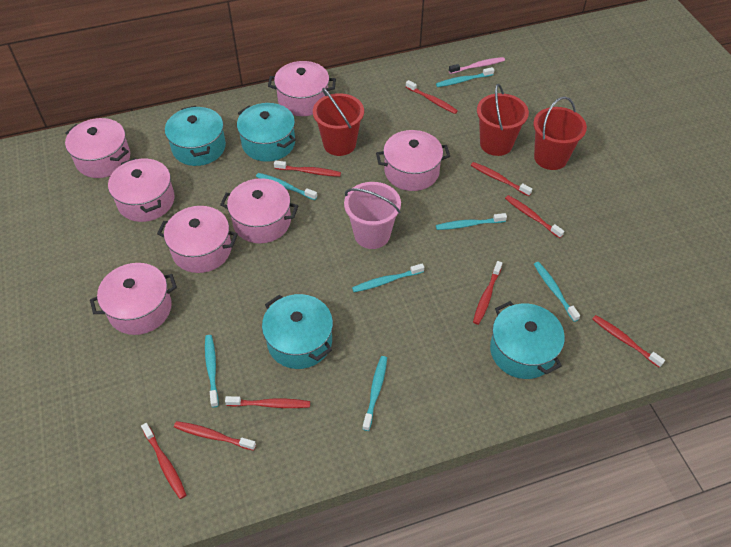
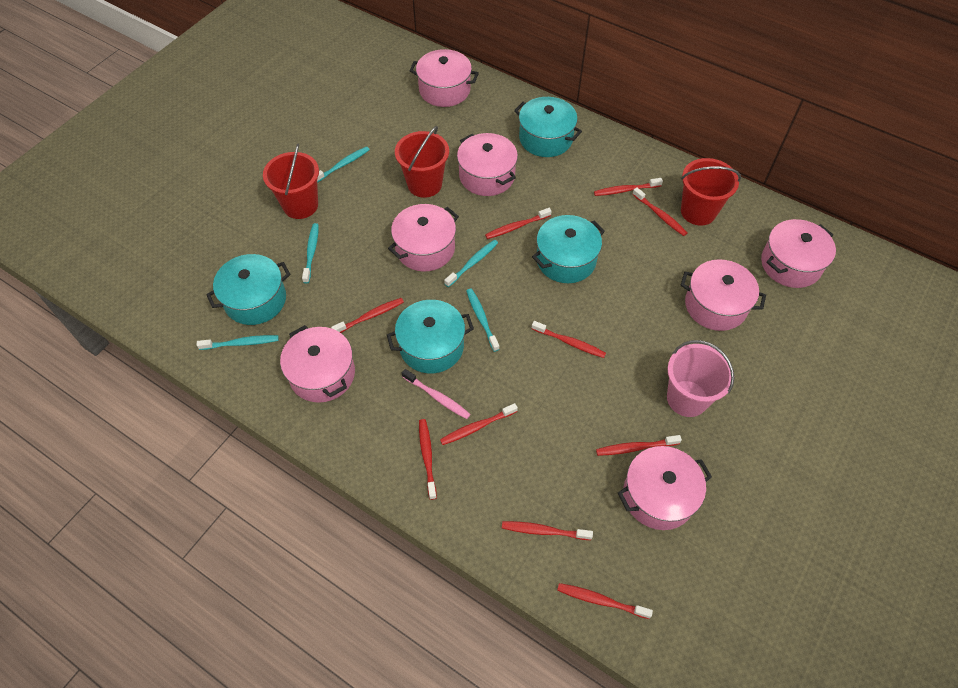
red toothbrush: [141,423,186,499] [174,421,256,451] [225,396,310,408] [274,160,341,177] [406,80,458,114] [471,162,532,196] [473,261,502,325] [505,195,564,238] [592,315,665,368] = 9 -> [331,298,404,333] [419,419,437,500] [440,403,518,445] [485,208,552,239] [502,521,593,540] [532,321,606,358] [557,583,653,619] [594,178,663,196] [596,435,682,456] [632,187,687,236] = 10
turquoise toothbrush: [205,335,219,408] [256,173,317,200] [352,264,424,292] [362,356,387,431] [436,67,494,87] [436,213,507,230] [534,262,580,322] = 7 -> [197,335,279,350] [302,223,319,283] [317,146,370,183] [444,240,498,287] [466,288,499,352] = 5

